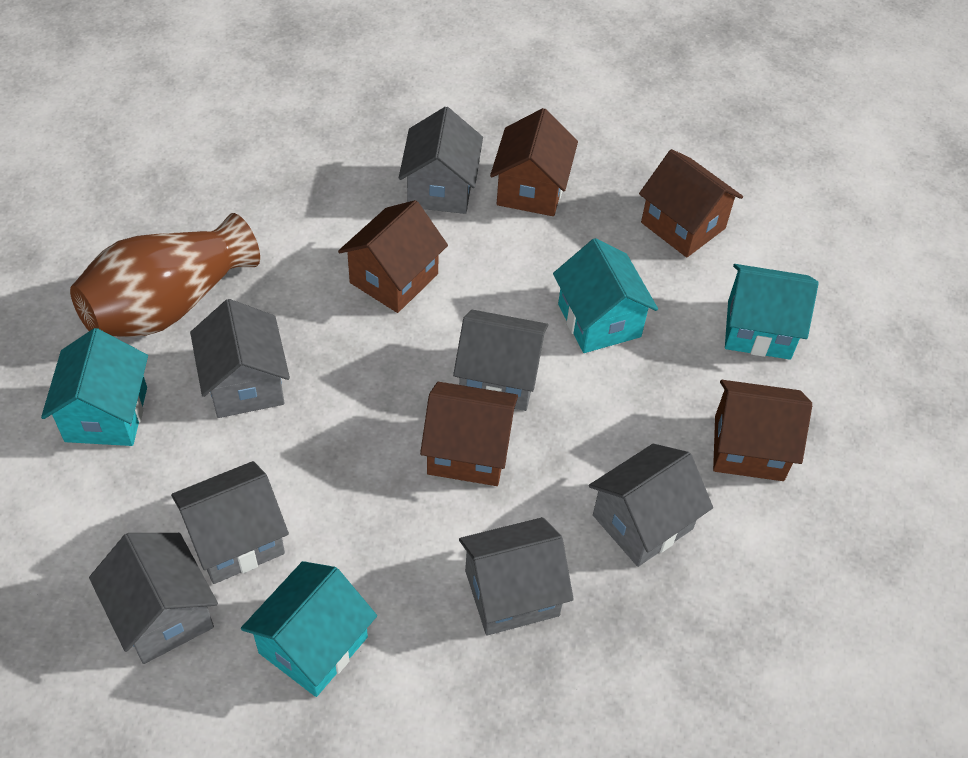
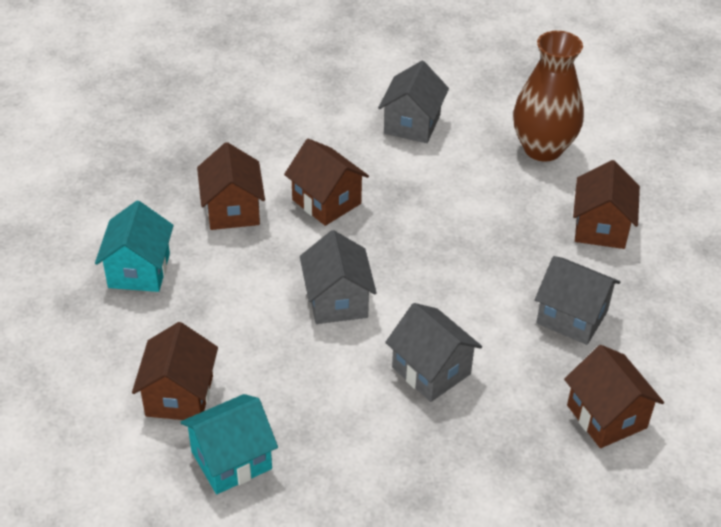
grey house: [89,533,218,664] [171,461,289,584] [190,299,290,418] [399,107,483,214] [453,310,548,411] [459,517,574,635] [589,444,713,567] = 7 -> [300,230,377,324] [378,61,449,143] [385,303,482,402] [535,256,621,345] = 4
turquoise house: [41,328,148,446] [241,561,377,697] [553,238,658,353] [725,264,819,360] = 4 -> [95,201,174,292] [181,394,278,494] = 2

